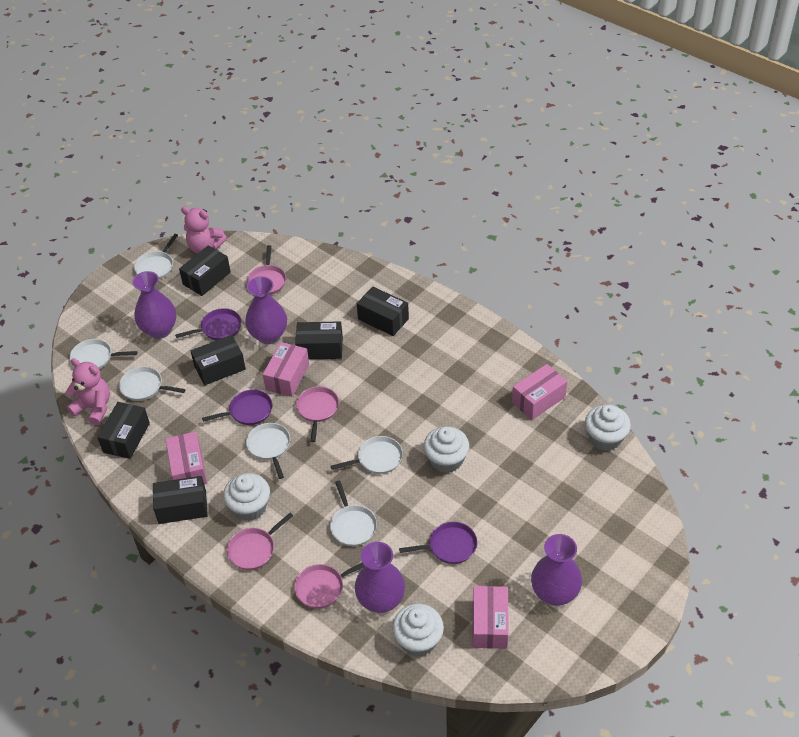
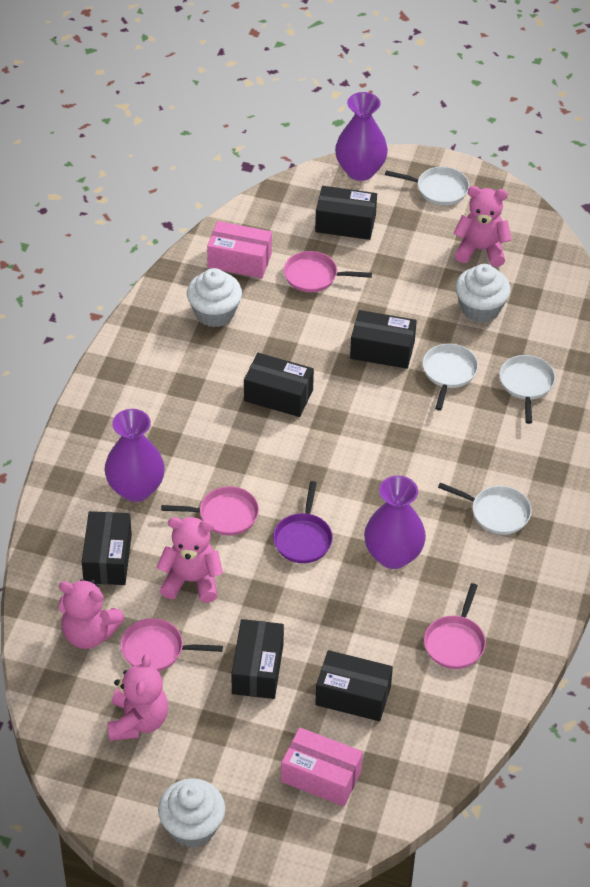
pink box: [166,432,207,485] [263,342,309,397] [472,586,509,649] [512,364,567,420] = 4 -> [207,221,272,278] [281,727,363,806] = 2
pink teddy bear: [66,358,110,425] [181,207,227,254] = 2 -> [59,579,125,649] [107,653,168,741] [156,517,223,603] [453,186,511,267] = 4
purple pan: [175,308,241,340] [202,390,273,425] [399,522,477,564] = 3 -> [273,481,333,563] = 1
purple vase: [132,271,176,339] [245,276,287,344] [355,542,405,613] [531,534,582,606] = 4 -> [105,409,165,502] [335,92,388,181] [364,476,426,569] = 3
white cupcake: [223,473,270,521] [392,604,444,657] [424,427,469,473] [585,405,631,451] = 4 -> [158,778,225,848] [187,268,242,327] [456,264,510,323] = 3
white pan: [70,339,137,369] [119,366,185,401] [134,234,178,279] [246,423,290,479] [330,481,377,546] [331,436,403,474] = 6 -> [385,167,469,205] [422,344,478,411] [438,483,532,535] [499,355,555,424] = 4

